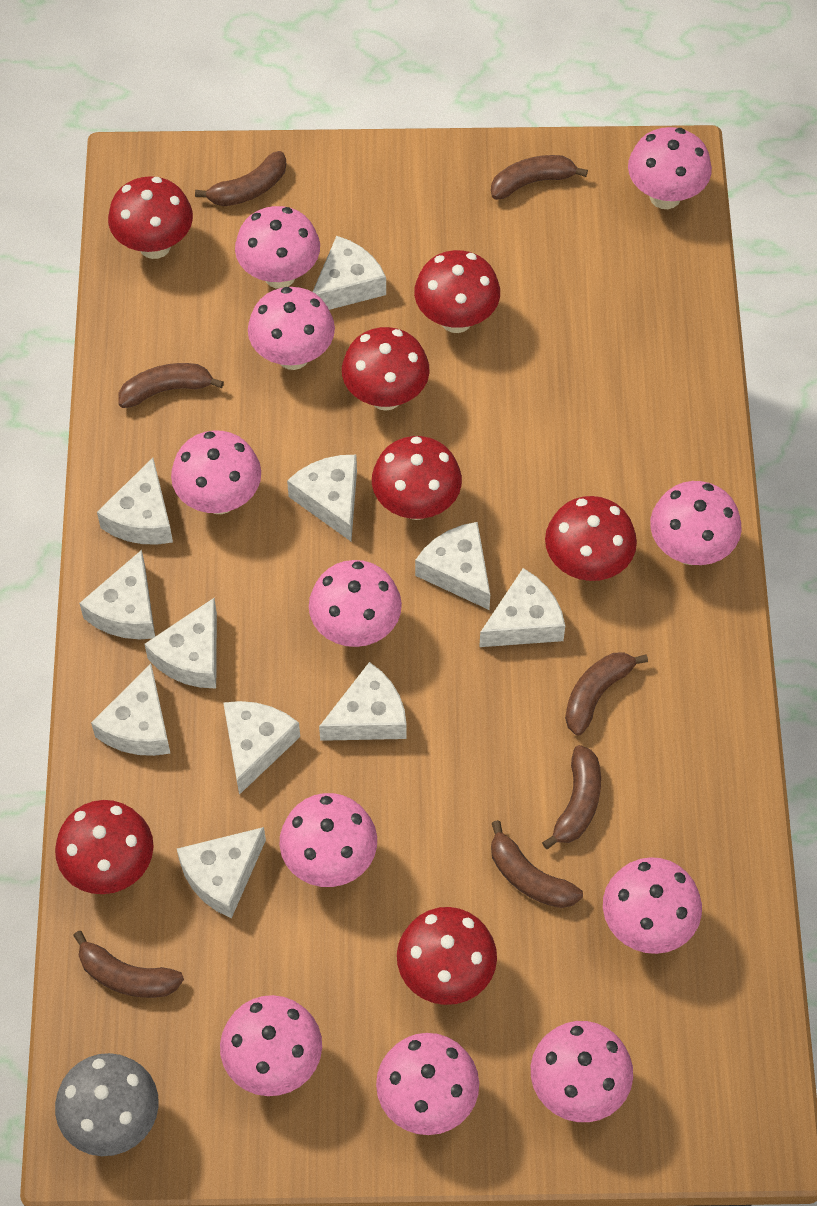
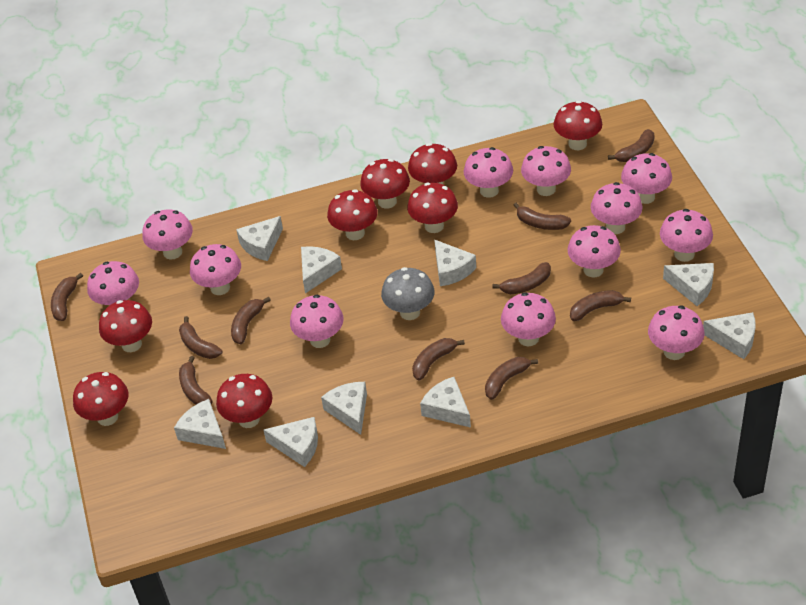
brown banana: [73,931,184,998] [119,363,224,408] [195,151,286,206] [491,155,588,200] [491,820,583,908] [542,745,601,849] [565,652,648,736] = 7 -> [51,273,83,321] [179,316,222,359] [179,356,213,405] [231,297,271,344] [412,338,465,381] [485,357,538,400] [492,262,551,294] [513,203,571,230] [570,290,631,321] [608,129,655,162] = 10
pink mushroom: [171,430,261,514] [220,995,322,1096] [235,206,320,288] [248,287,335,370] [280,793,377,887] [309,560,402,647] [376,1033,479,1135] [531,1021,633,1122] [603,857,702,954] [628,127,712,209] [650,481,741,565] = 11 -> [87,261,139,306] [142,209,193,260] [190,244,241,295] [290,295,344,348] [464,147,513,198] [501,292,556,346] [521,146,571,196] [567,225,621,277] [591,182,642,234] [621,153,672,204] [648,306,705,360] [660,209,713,262] = 12
red mushroom: [55,800,154,894] [108,176,193,259] [342,327,430,411] [372,436,462,520] [397,907,497,1005] [414,250,500,333] [545,496,637,581] = 7 -> [73,372,129,426] [99,300,152,352] [216,374,272,428] [327,189,378,240] [360,159,410,209] [407,183,458,233] [408,143,457,184] [554,101,602,150] = 8
white cheese: [79,550,155,639] [91,664,171,756] [97,458,173,545] [145,598,217,689] [177,827,266,918] [223,701,300,795] [287,455,357,541] [313,236,386,310] [319,662,407,741] [415,522,490,610] [479,568,565,647] = 11 -> [174,399,226,449] [236,216,283,261] [263,417,318,467] [301,246,342,294] [321,382,367,435] [420,377,471,428] [434,239,476,286] [663,263,714,306] [703,312,756,359] = 9

